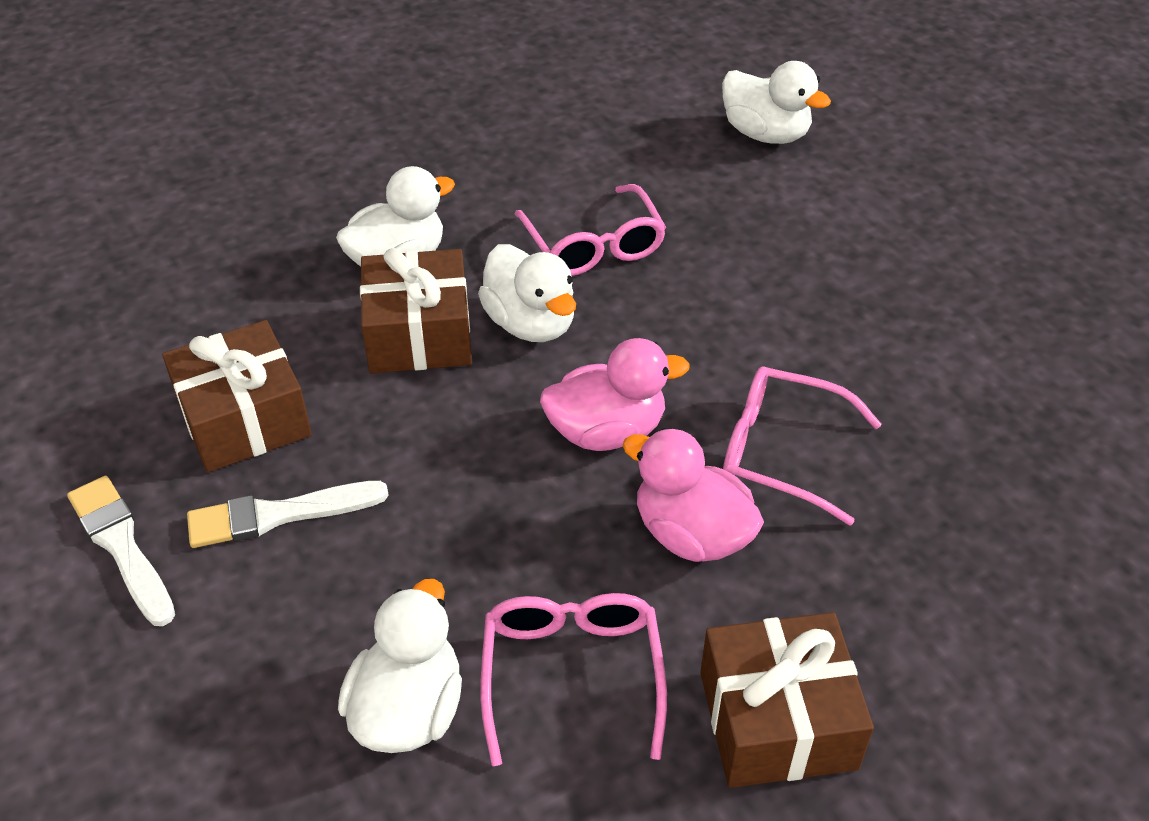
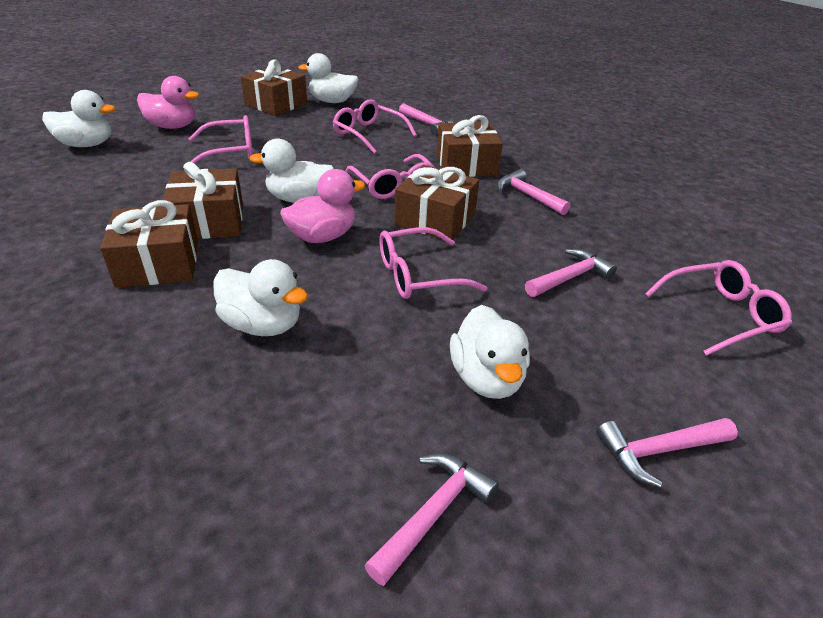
brown gift: [162,320,312,472] [360,248,472,373] [700,612,874,788] = 3 -> [100,200,198,288] [163,162,243,239] [241,60,307,116] [394,165,479,240] [436,115,503,177] = 5
pink glasses: [480,593,667,766] [515,184,666,276] [723,366,882,526] = 3 -> [188,115,253,164] [333,99,417,154] [345,154,435,199] [379,227,487,299] [645,260,792,356] = 5
pink hammer: none = 0 -> [364,453,499,586] [399,103,455,135] [497,169,570,215] [525,249,617,297] [596,418,738,488] = 5
white brush: [67,476,175,626] [187,481,389,548] = 2 -> none = 0
white duck: [336,166,455,267] [338,579,462,753] [478,244,576,342] [722,61,831,144] = 4 -> [42,90,115,147] [213,259,308,336] [249,138,334,203] [298,53,358,103] [450,305,530,399] = 5

